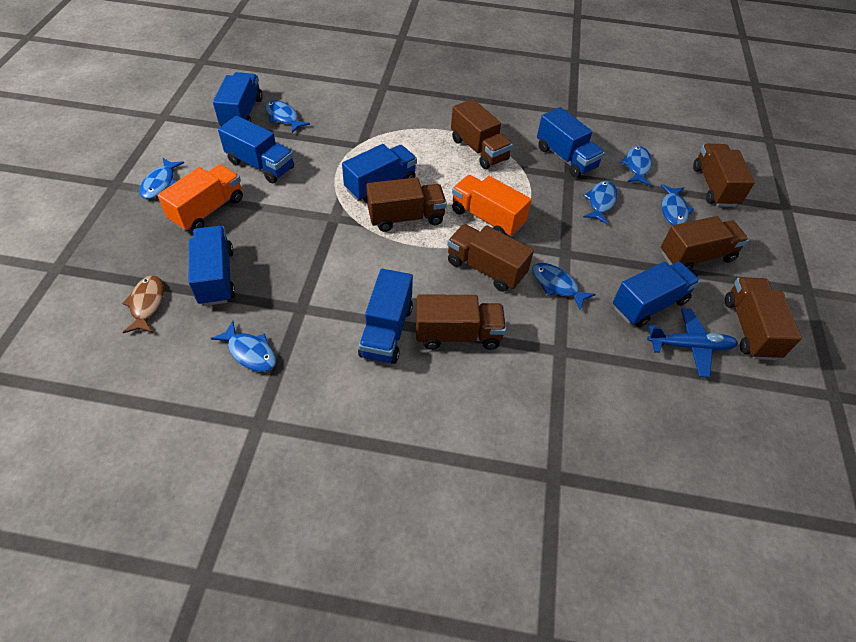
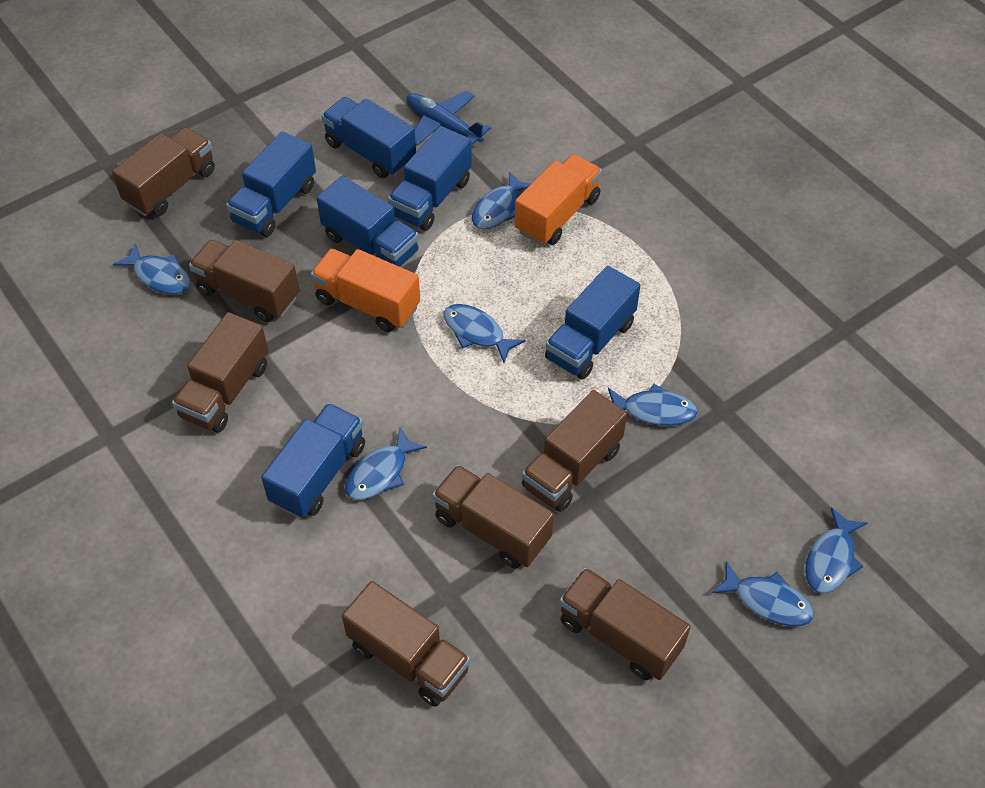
blue truck: [189,226,235,306] [213,72,263,126] [218,116,294,183] [342,144,417,203] [358,269,413,364] [537,107,605,178] [613,261,700,328] = 7 -> [226,131,316,237] [261,403,365,518] [317,176,419,267] [321,97,416,178] [388,126,472,231] [545,266,641,380] = 6
brown fish: [122,276,164,333] = 1 -> none = 0

